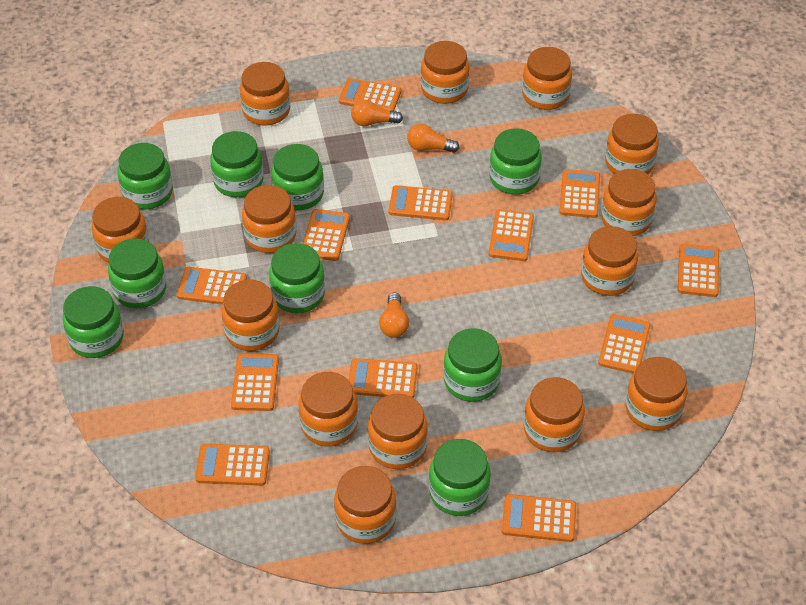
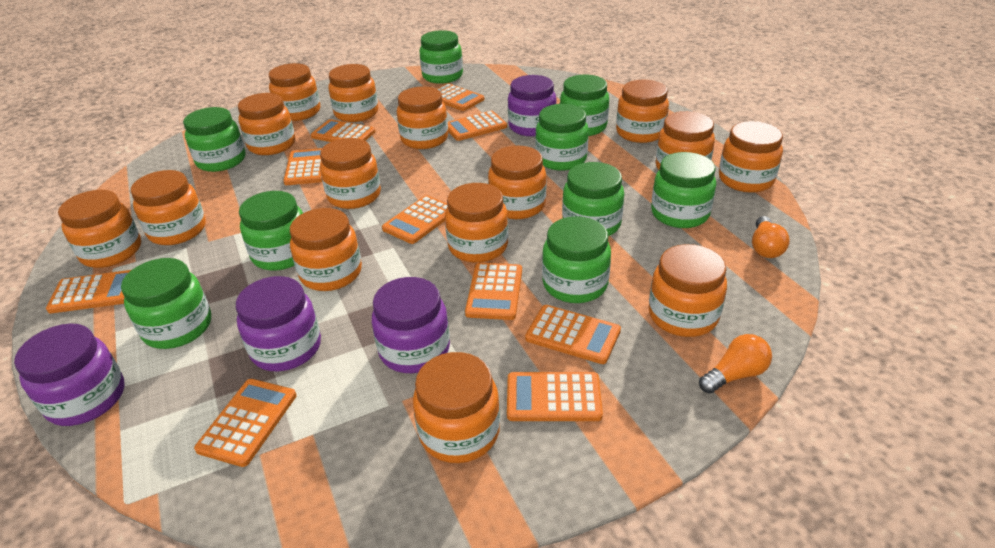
orange calculator: [177,267,247,305] [195,444,270,486] [231,353,279,411] [303,209,350,261] [339,78,401,111] [348,358,418,398] [389,185,453,220] [489,209,534,261] [502,494,576,542] [560,169,600,218] [598,314,650,374] [678,243,719,297] = 12 -> [46,270,131,314] [194,379,297,467] [283,148,322,185] [311,119,375,142] [382,195,447,244] [437,83,484,111] [448,111,507,141] [465,263,522,320] [507,372,603,421] [525,305,621,364] = 10
orange jar: [91,197,149,263] [222,280,280,351] [240,62,290,126] [242,185,296,253] [299,372,358,446] [334,466,396,544] [368,394,428,469] [421,41,470,104] [522,47,572,110] [524,377,585,452] [581,226,638,296] [601,169,657,236] [605,114,659,174] [625,357,688,431] = 14 -> [58,190,141,268] [131,170,206,245] [238,93,295,155] [269,63,320,121] [290,208,362,291] [320,138,381,209] [328,64,378,122] [397,86,448,149] [413,352,500,463] [445,183,508,263] [488,146,546,219] [616,80,669,143] [648,244,727,337] [656,111,715,170] [719,121,783,193] = 15
orange light bulb: [351,99,403,126] [379,292,409,338] [407,124,459,153] = 3 -> [699,334,772,394] [752,216,790,258] = 2
purple jar: none = 0 -> [14,323,124,426] [236,276,321,371] [372,277,450,373] [508,75,556,136] = 4

